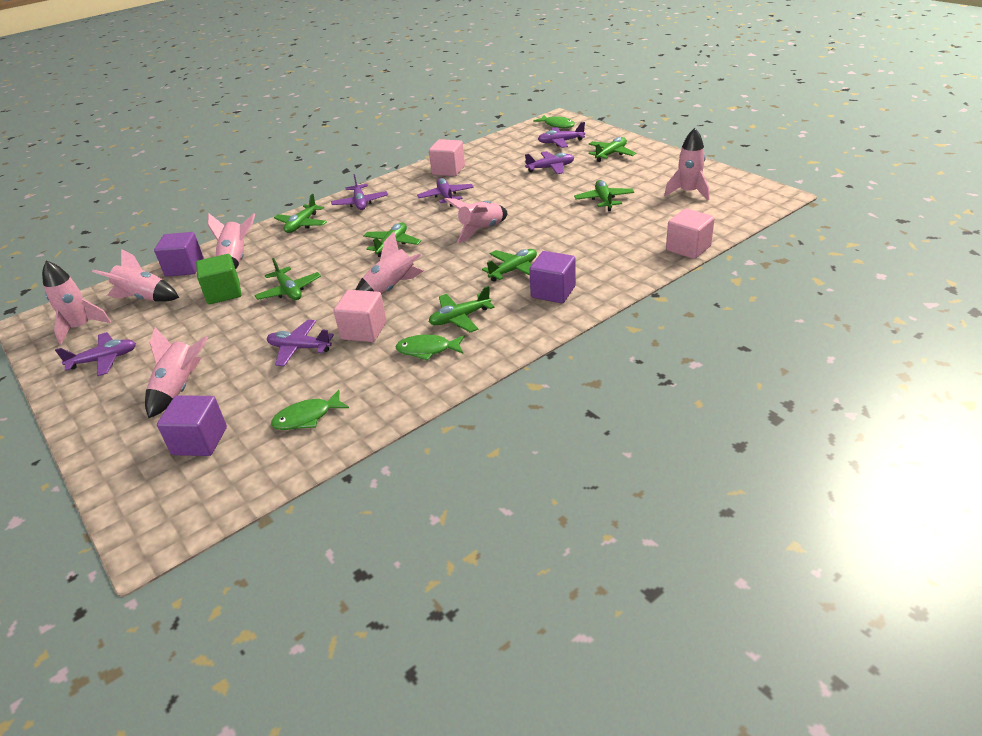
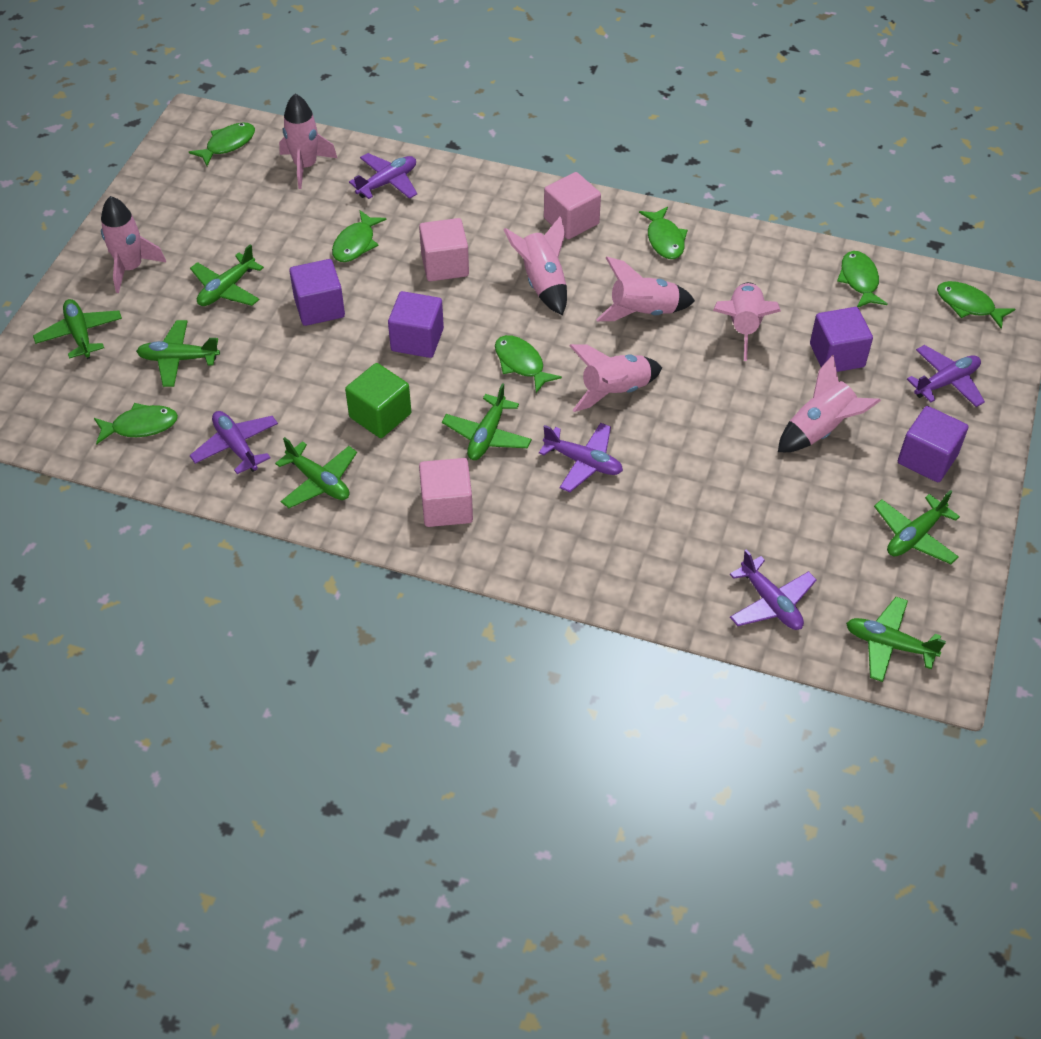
green fish: [271,390,349,430] [395,335,465,361] [533,115,575,128] = 3 -> [94,403,178,444] [189,123,255,166] [332,210,387,262] [495,335,562,393] [639,207,688,259] [837,251,887,307] [937,281,1015,329] = 7
purple cube: [154,232,203,276] [157,395,227,456] [529,251,576,303] = 3 -> [289,259,345,326] [388,291,444,358] [810,307,873,372] [898,406,968,482] = 4
purple plane: [55,332,136,376] [267,320,334,366] [331,174,388,210] [417,178,474,207] [525,151,574,174] [538,122,585,148] = 6 -> [190,411,278,474] [349,153,417,199] [539,423,623,492] [730,549,817,630] [907,345,985,407] = 5

